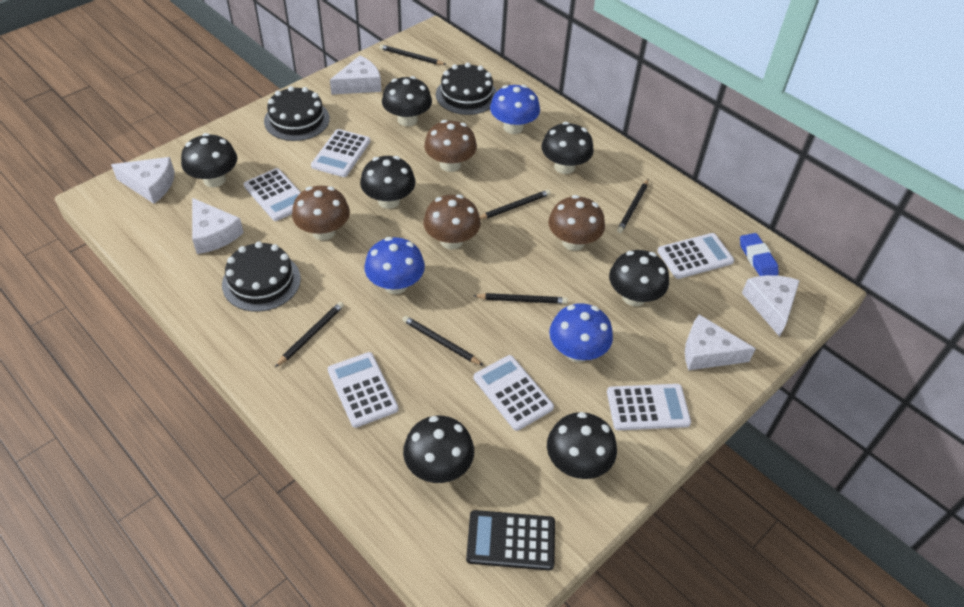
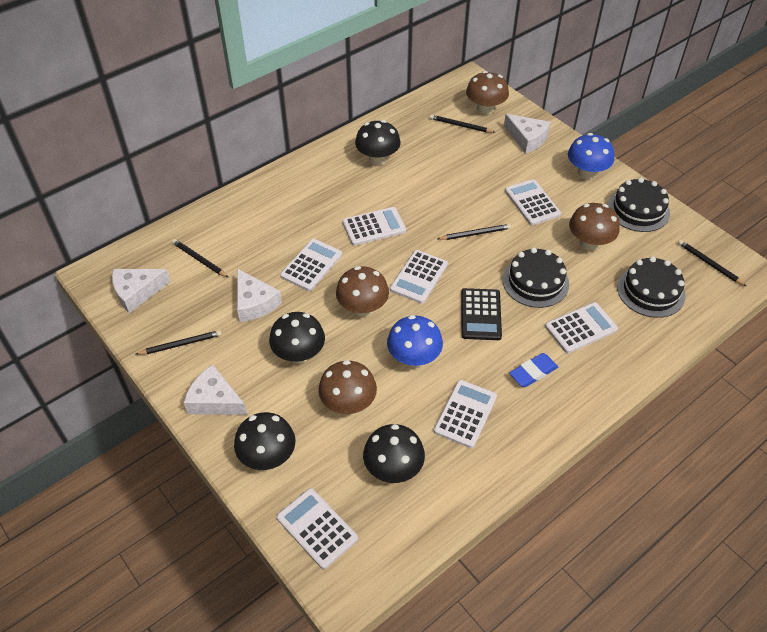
black mushroom: [181,133,237,187] [360,156,416,209] [382,76,432,126] [403,416,474,483] [541,122,594,174] [547,412,617,479] [609,250,669,306] = 7 -> [234,412,296,470] [269,312,325,363] [355,120,401,165] [363,424,425,483] = 4
black pencil: [275,302,344,367] [380,44,447,65] [402,316,484,366] [474,293,568,304] [480,190,550,220] [617,179,648,233] = 6 -> [135,330,222,355] [172,239,229,278] [430,114,495,133] [437,224,511,240] [678,240,746,286] = 5
blue mushroom: [364,237,425,294] [490,85,540,134] [549,303,613,362] = 3 -> [387,315,443,367] [568,133,614,179] = 2
white calculator: [244,168,301,221] [311,129,370,177] [328,352,399,428] [473,355,554,431] [607,384,691,430] [658,233,734,279] = 6 -> [277,488,358,569] [280,239,342,291] [342,207,406,246] [390,250,448,304] [434,380,497,448] [505,179,561,225] [545,302,618,353] = 7
white cheese: [111,157,175,204] [192,198,244,254] [330,55,381,95] [685,315,756,370] [742,275,800,337] = 5 -> [112,269,171,313] [184,365,247,415] [237,269,282,322] [504,114,551,154] = 4

